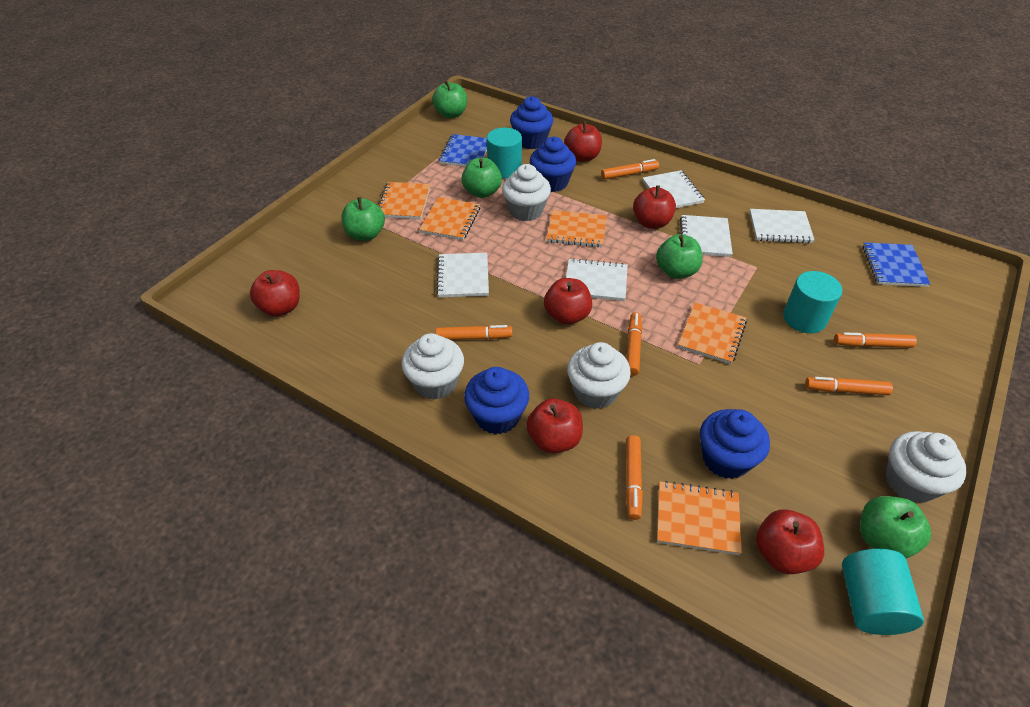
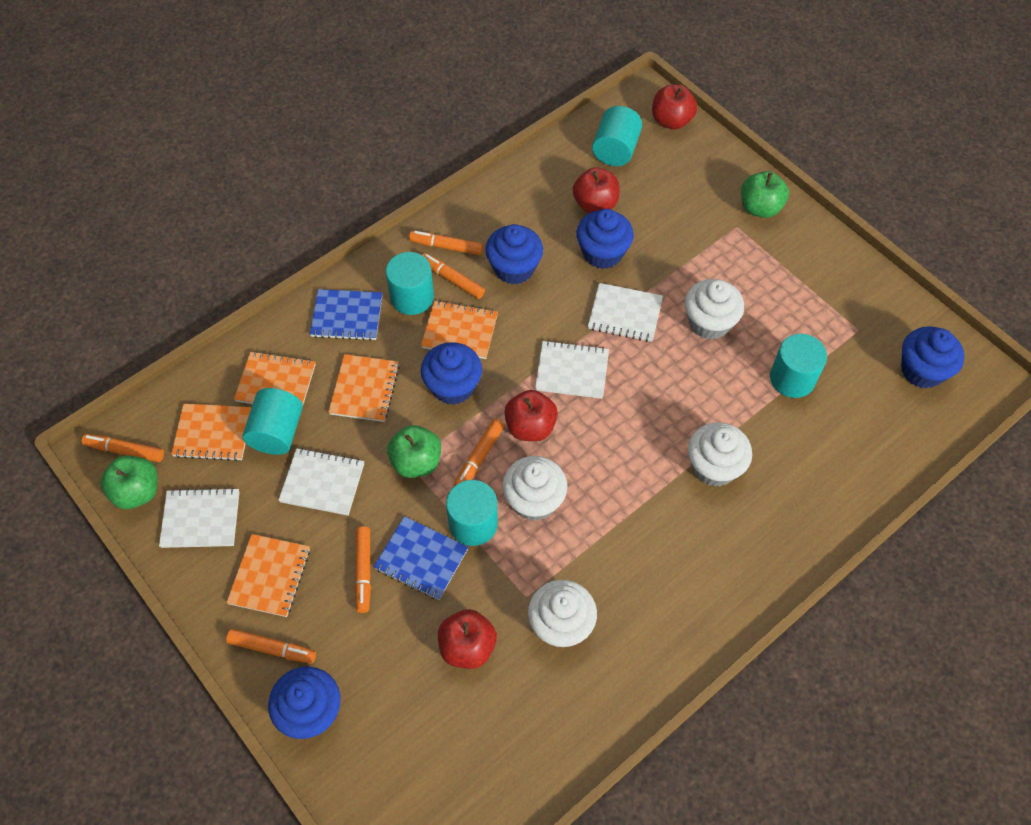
blue cupcake: [464,367,529,434] [510,96,553,149] [530,137,576,192] [700,409,770,479] = 4 -> [268,667,340,739] [421,342,482,405] [485,224,543,284] [576,209,634,269] [901,326,965,389] = 5
green apple: [341,197,385,241] [432,80,467,118] [461,158,502,198] [656,234,702,279] [860,496,931,558] = 5 -> [100,455,158,509] [387,425,441,478] [741,171,789,218] = 3
red apple: [250,270,300,317] [526,398,583,454] [544,278,592,325] [564,121,602,162] [633,185,676,229] [756,509,824,574] = 6 -> [438,609,497,669] [504,390,558,441] [573,167,620,213] [652,84,697,130] = 4
turquoise cylinder: [487,128,522,178] [783,271,842,333] [842,549,924,635] = 3 -> [242,388,303,455] [386,252,434,315] [446,480,498,546] [592,106,642,166] [770,334,827,398] = 5
white notebook: [436,253,489,298] [566,258,628,301] [642,170,705,208] [680,215,733,257] [750,209,815,244] = 5 -> [159,488,240,548] [278,448,364,516] [535,340,609,399] [588,283,663,342] = 4

